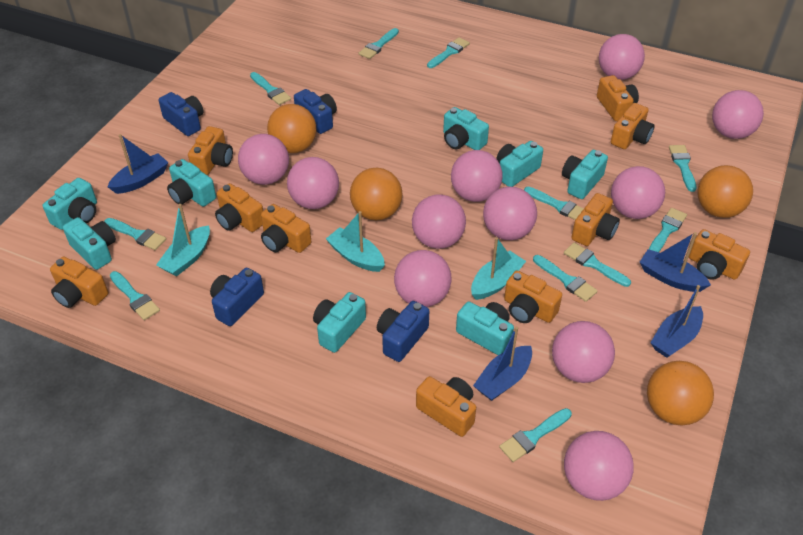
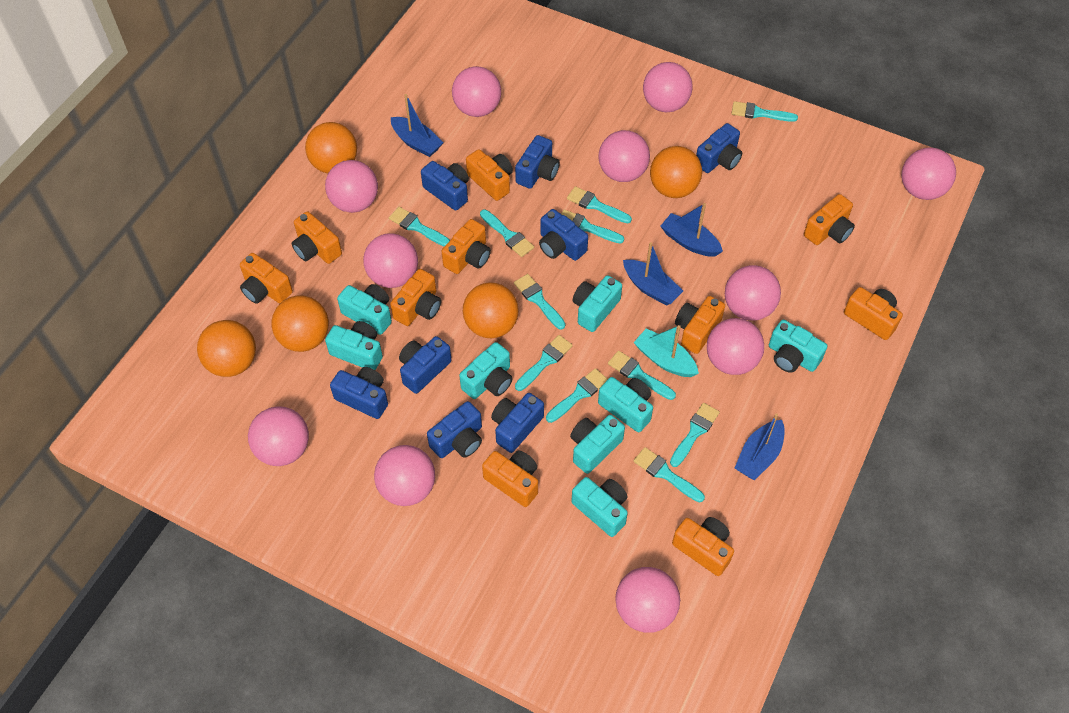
blue camera: [159,92,204,136] [210,268,264,326] [294,89,337,134] [377,301,429,362] = 4 -> [330,367,388,419] [399,336,452,394] [421,161,469,211] [427,401,482,458] [491,393,544,453] [515,135,560,189] [539,209,588,261] [696,123,742,173] = 8
orange ball: [267,104,316,153] [350,168,403,220] [647,361,714,425] [697,165,753,218] = 4 -> [197,320,256,377] [271,295,329,352] [305,122,357,173] [463,282,519,338] [650,146,702,198] = 5
turquoise boat: [156,204,210,277] [326,211,385,272] [471,237,526,300] = 3 -> [634,325,699,377] = 1

